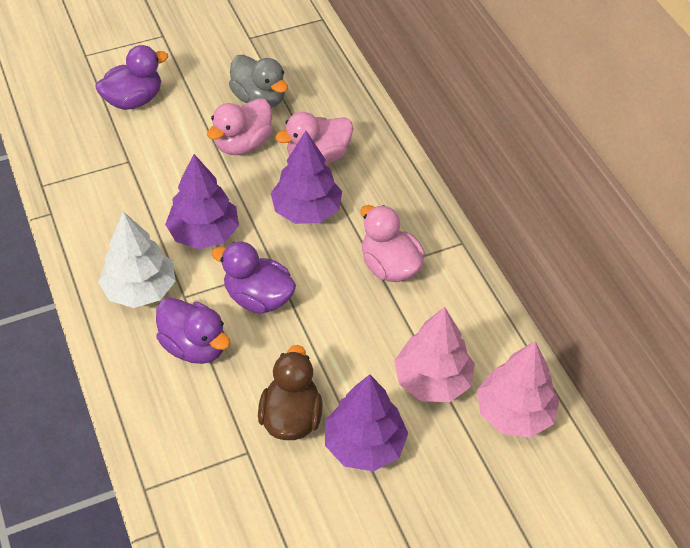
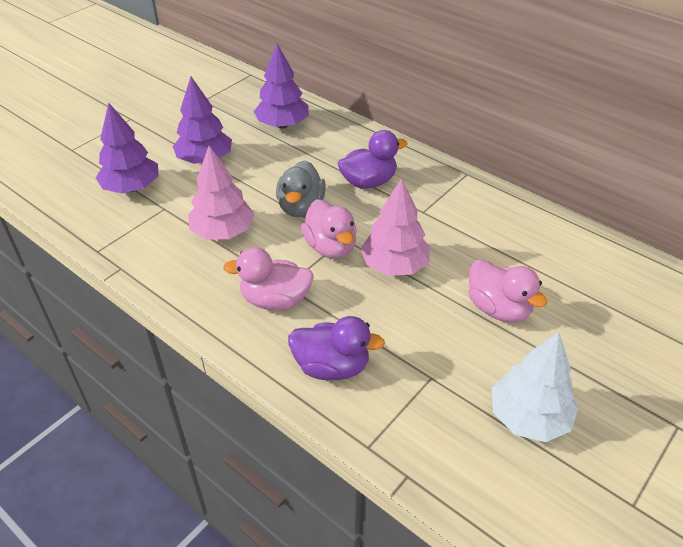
brown duck: [258,345,323,440] = 1 -> none = 0
purple duck: [95,45,168,110] [156,298,230,364] [211,242,296,314] = 3 -> [288,316,385,380] [338,130,408,188] = 2

